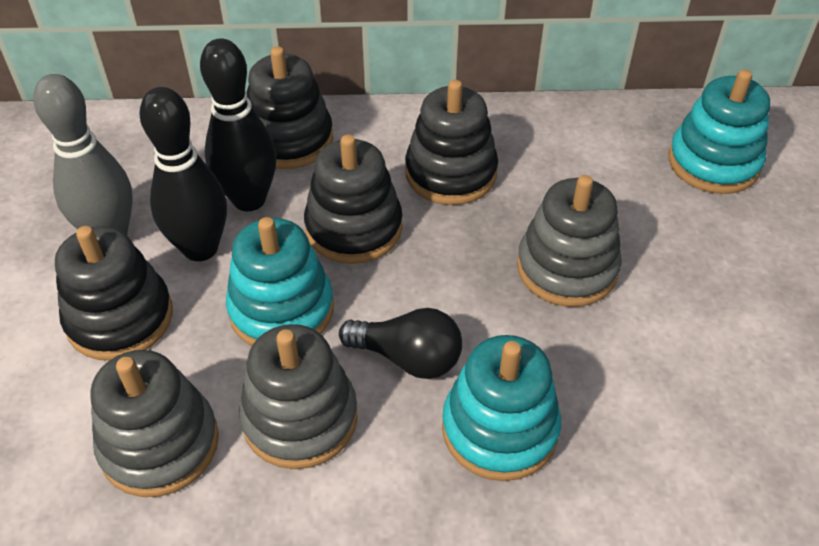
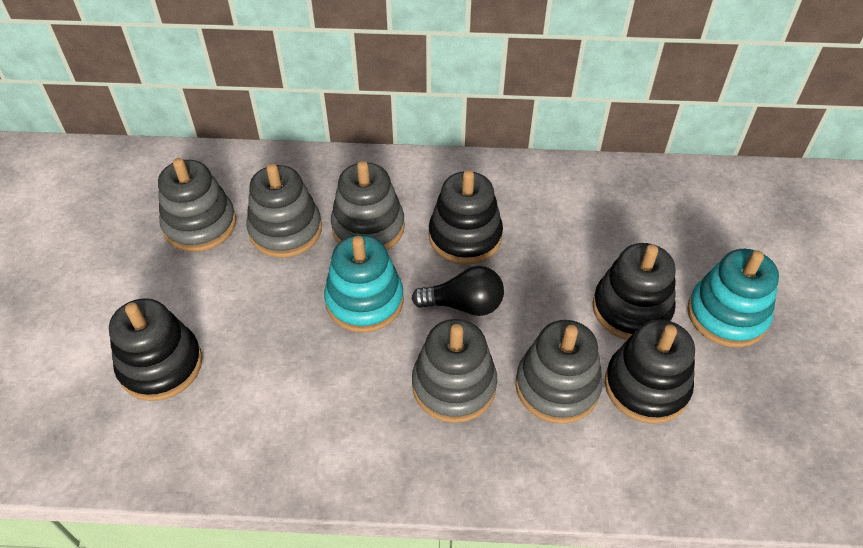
black bowling pin: [140,87,227,261] [200,38,276,211] = 2 -> none = 0
grey bowling pin: [33,74,133,235] = 1 -> none = 0
grey stacking toy: [90,350,219,497] [239,324,358,469] [517,175,622,307] = 3 -> [158,158,236,252] [247,163,322,258] [331,161,405,250] [412,319,497,423] [516,320,603,424] = 5
turquoise stacking toy: [226,217,334,346] [442,335,561,481] [668,69,770,194] = 3 -> [324,235,404,333] [687,249,779,348] = 2

